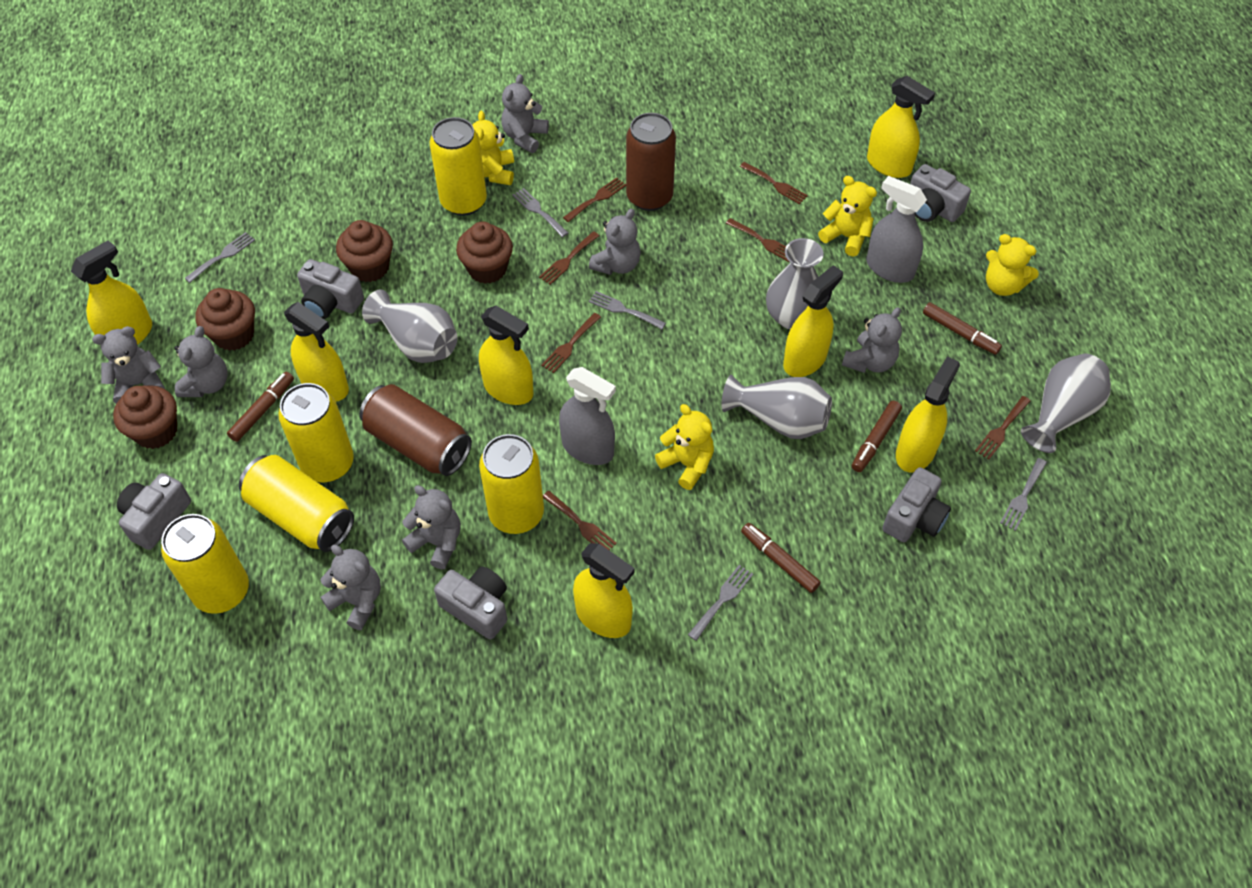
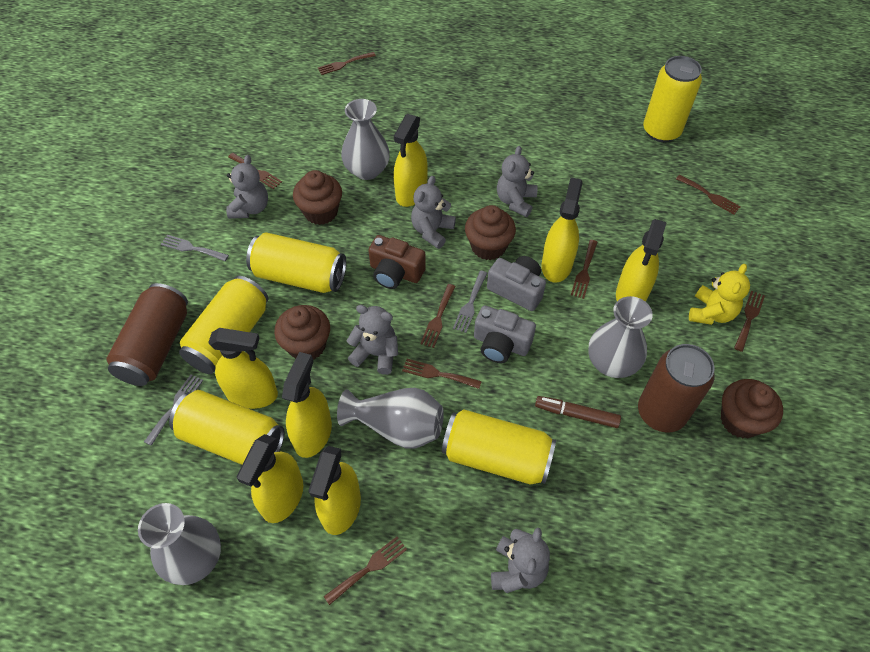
brown camera: none = 0 -> [368,235,426,289] = 1
brown fork: [539,231,599,285] [541,313,601,373] [543,491,617,550] [563,178,626,222] [726,218,790,262] [740,162,808,204] [975,396,1031,459] = 7 -> [228,153,282,189] [318,52,376,75] [324,537,407,605] [402,359,482,389] [420,284,456,348] [571,240,598,299] [676,175,741,214] [734,291,765,352] = 8
brown marker: [227,372,294,442] [741,523,821,593] [852,401,902,472] [923,302,1002,355] = 4 -> [535,396,621,428] = 1
grey camera: [117,473,191,550] [297,259,364,319] [434,567,507,640] [882,467,951,542] [910,164,971,222] = 5 -> [474,305,536,363] [487,256,546,311] = 2
grey fork: [185,232,255,283] [512,188,568,237] [589,291,666,329] [688,565,753,641] [1000,458,1047,531] = 5 -> [144,374,203,446] [161,235,229,261] [453,271,488,333] = 3
grey spray bottle: [559,367,616,465] [866,176,927,283] = 2 -> none = 0
grey teddy bear: [92,326,165,404] [174,326,228,397] [321,545,381,630] [402,485,461,569] [501,74,549,153] [589,209,641,275] [842,307,902,373] = 7 -> [226,155,268,219] [346,305,398,375] [411,176,456,249] [491,528,550,593] [497,146,538,217] = 5
yellow teddy bear: [473,111,514,185] [655,404,714,490] [818,176,877,256] [986,234,1039,296] = 4 -> [689,264,750,325] = 1

